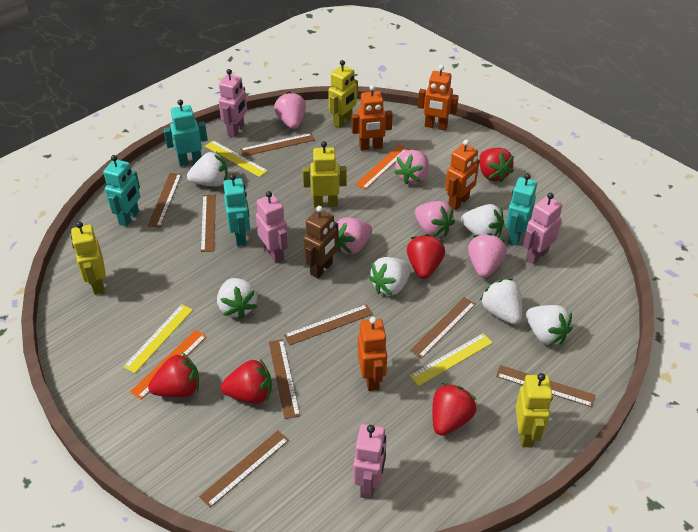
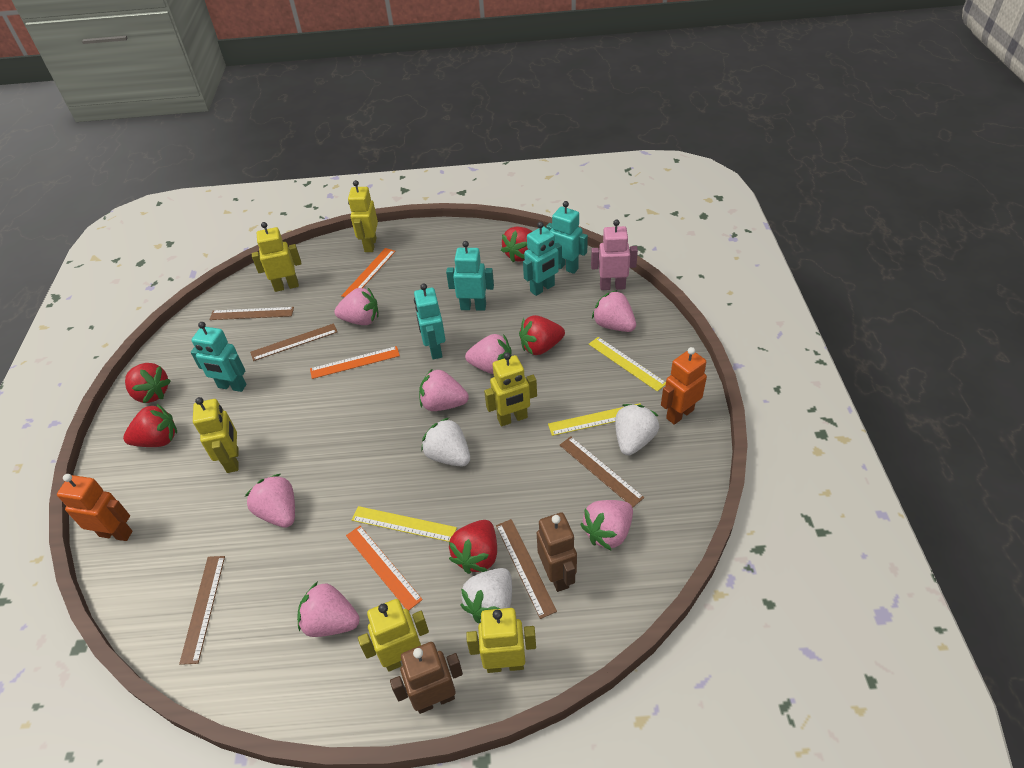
brown robot: [303,206,339,278] = 1 -> [390,642,463,714] [537,513,577,592] = 2
brown ruler: [148,173,182,228] [199,430,289,508] [201,194,216,252] [240,133,315,156] [269,339,300,419] [284,304,373,345] [410,297,476,359] [496,365,596,407] = 8 -> [179,556,225,665] [209,307,294,320] [250,323,337,361] [496,519,557,619] [560,436,644,507] = 5
orange robot: [352,85,393,151] [358,317,387,391] [418,65,459,130] [445,140,480,210] = 4 -> [57,474,133,541] [661,347,707,425] = 2
orange ruler: [130,330,207,399] [355,145,409,189] = 2 -> [310,346,400,379] [341,248,396,297] [346,526,423,610] = 3
pink robot: [219,69,247,138] [256,191,288,264] [353,424,386,499] [523,193,562,264] = 4 -> [591,219,638,290] = 1
pink strawberry: [274,92,306,129] [336,217,372,254] [394,150,429,184] [415,201,455,237] [468,233,507,278] = 5 -> [245,474,295,528] [297,581,360,637] [334,288,379,325] [419,368,469,411] [465,334,511,374] [580,500,633,551] [592,290,636,332] = 7
turquoise robot: [103,155,140,227] [163,100,208,166] [223,174,250,246] [505,173,537,246] = 4 -> [191,322,246,392] [414,283,446,359] [446,241,494,311] [523,222,562,296] [546,201,588,274] = 5
white strawberry: [187,152,228,186] [217,278,257,319] [368,257,411,295] [461,204,504,237] [480,279,522,324] [526,305,572,346] = 6 -> [421,418,470,467] [461,568,512,623] [615,404,659,456] = 3
yellow robot: [71,221,106,295] [303,141,347,207] [328,60,358,128] [516,373,553,448] = 4 -> [193,397,238,473] [252,222,301,292] [348,180,378,252] [358,599,429,671] [466,608,536,673] [484,352,537,426] = 6

